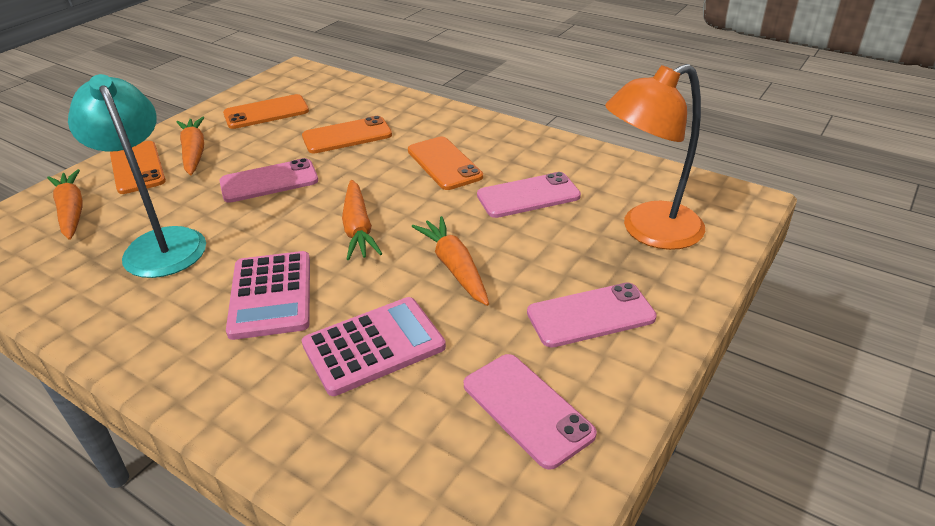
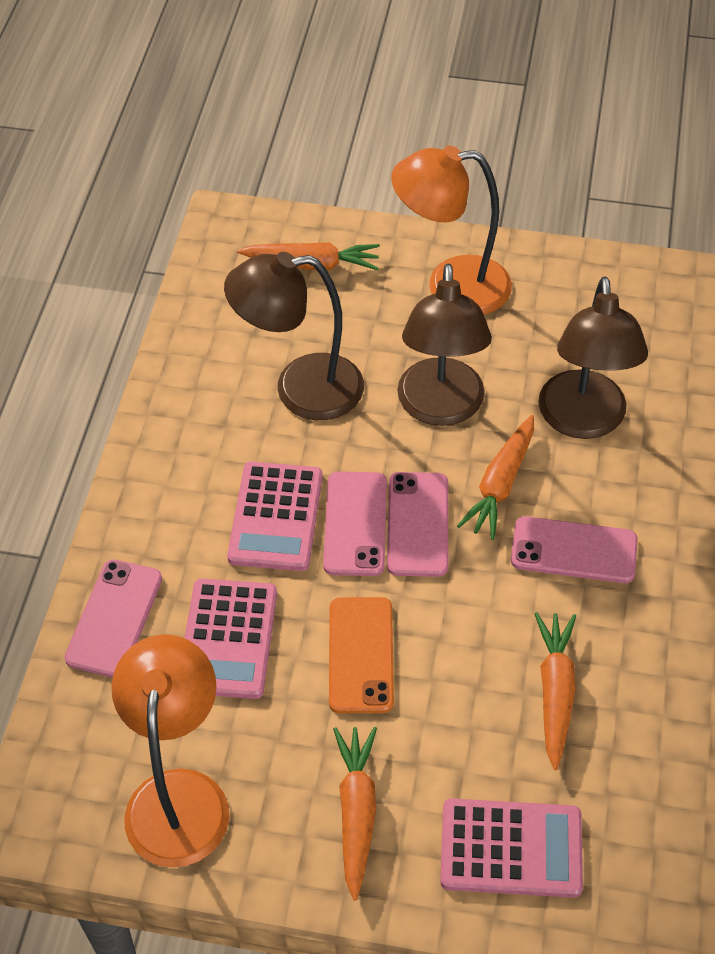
brown lamp: none = 0 -> [224,252,364,420] [397,263,492,426] [538,276,648,439] = 3
orange lamp: [605,64,705,250] = 1 -> [111,634,229,868] [391,145,512,315] = 2
orange phone: [110,141,166,194] [223,94,309,129] [302,116,392,153] [408,137,483,190] = 4 -> [329,597,394,713] = 1
pink calculator: [226,251,310,340] [302,297,446,396] = 2 -> [185,578,277,699] [227,461,323,571] [440,798,583,898] = 3
turquoise lamp: [68,74,206,278] = 1 -> none = 0

